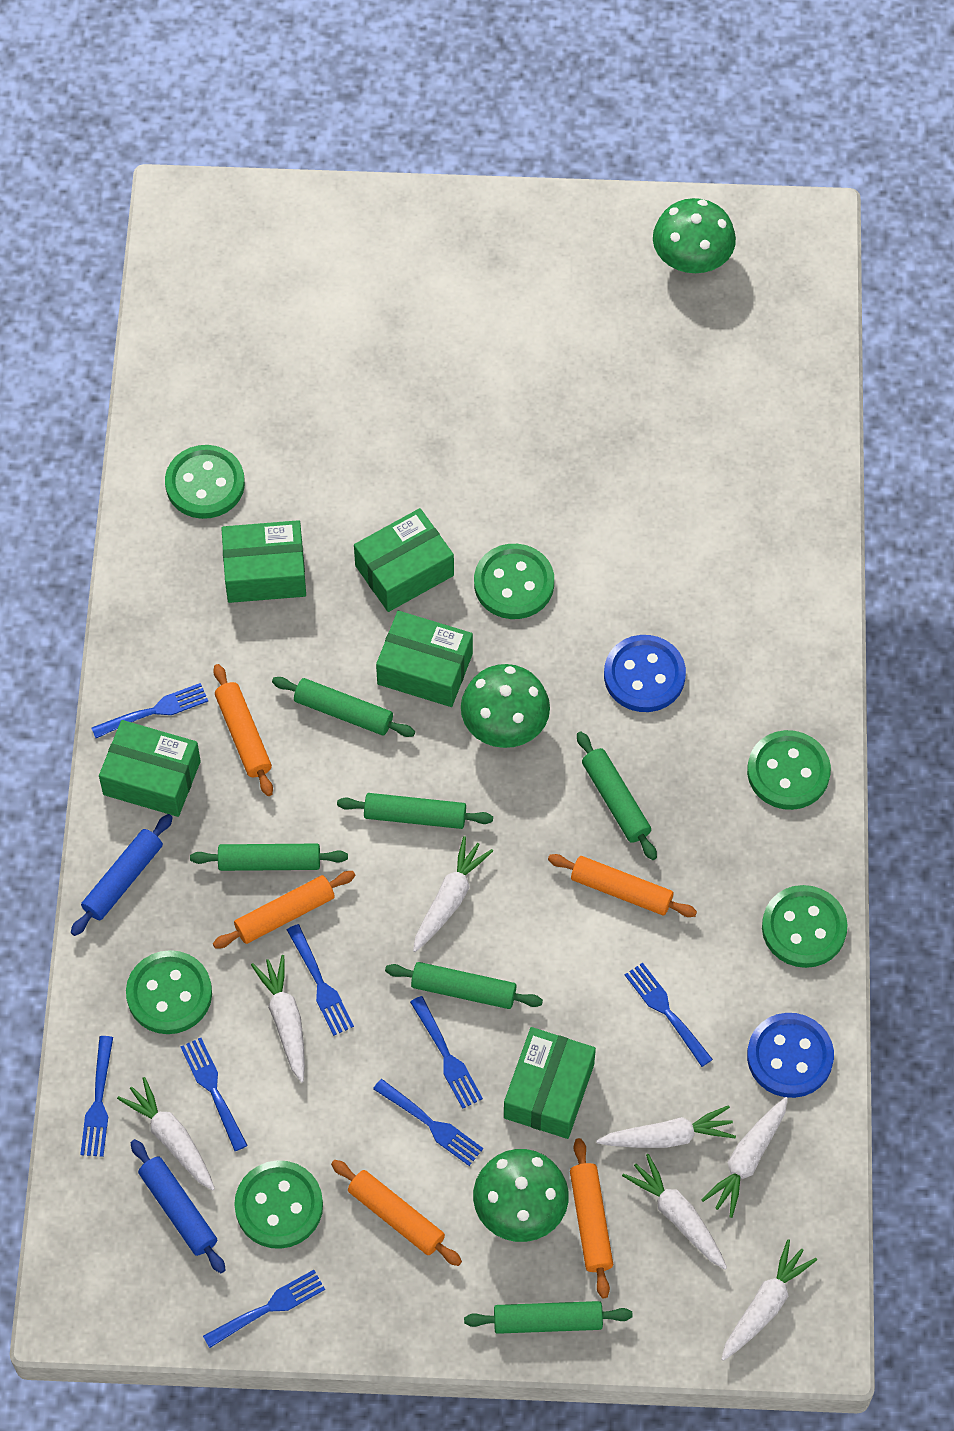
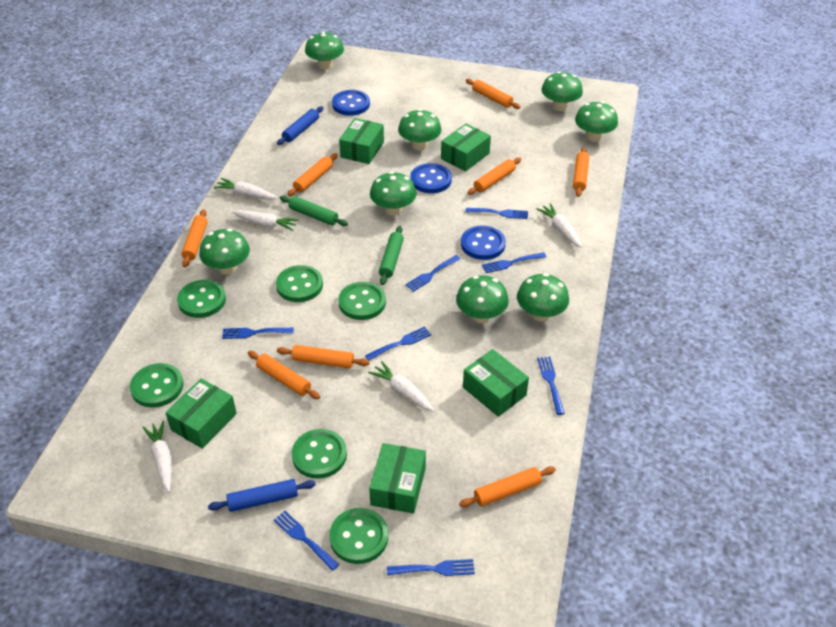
blue button: [604,635,686,712] [747,1013,834,1098] = 2 -> [332,90,370,116] [410,163,452,193] [461,226,506,260] = 3
green mushroom: [461,664,550,748] [473,1149,569,1242] [653,198,736,273] = 3 -> [199,229,250,275] [305,31,344,69] [370,171,417,216] [398,109,441,150] [456,275,509,323] [517,273,569,321] [541,71,583,111] [575,101,618,142] = 8
green rolling pin: [190,844,348,871] [272,677,415,737] [337,793,493,829] [385,962,543,1009] [464,1301,633,1334] [577,731,657,860] = 6 -> [280,196,348,226] [379,226,404,285] = 2
orange rolling pin: [213,664,273,796] [213,871,355,949] [331,1160,462,1266] [548,854,697,917] [570,1138,613,1298] = 5 -> [181,209,208,267] [248,351,320,399] [277,345,370,368] [288,153,338,196] [459,466,556,507] [466,79,521,109] [468,157,521,195] [573,147,589,197] = 8
white carrot: [117,1077,215,1190] [251,955,305,1083] [413,836,493,952] [596,1105,736,1148] [622,1154,727,1269] [701,1097,788,1218] [721,1239,817,1361] = 7 -> [142,420,172,492] [214,178,277,200] [232,210,299,231] [368,361,435,412] [537,203,582,248] = 5

